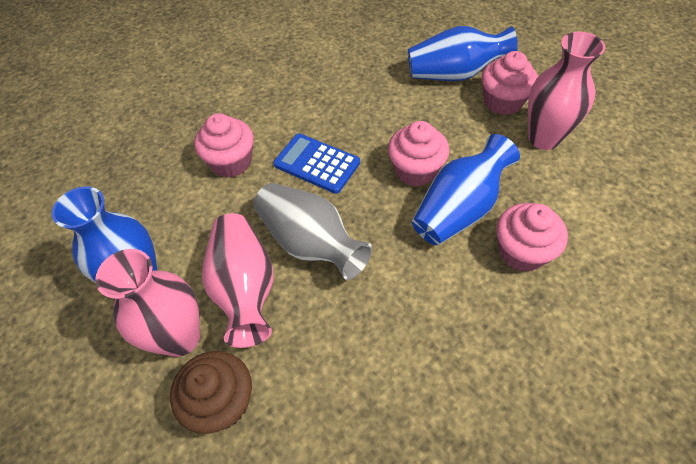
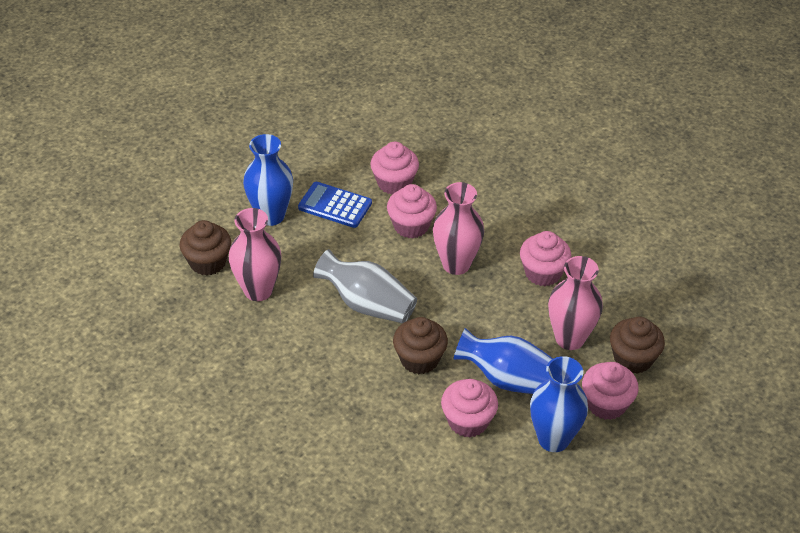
brown cupcake: [170,351,252,434] = 1 -> [180,220,231,276] [393,317,448,374] [610,317,665,374] = 3
pink cupcake: [194,113,254,178] [388,121,449,187] [482,51,538,115] [496,203,568,272] = 4 -> [370,142,419,195] [387,184,437,238] [441,379,498,437] [520,231,572,286] [582,362,639,420] = 5

